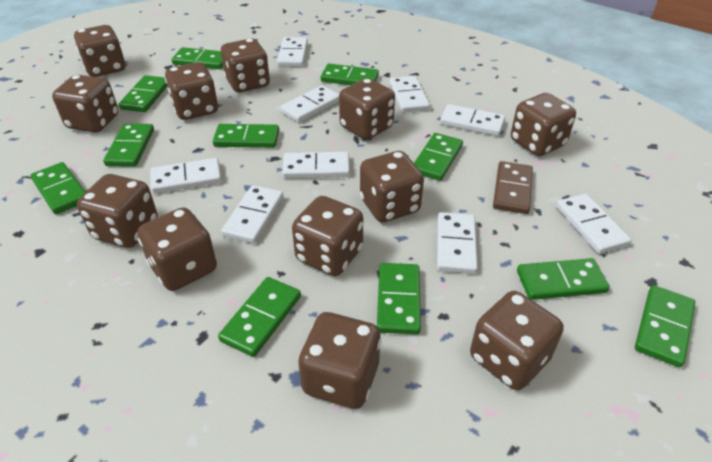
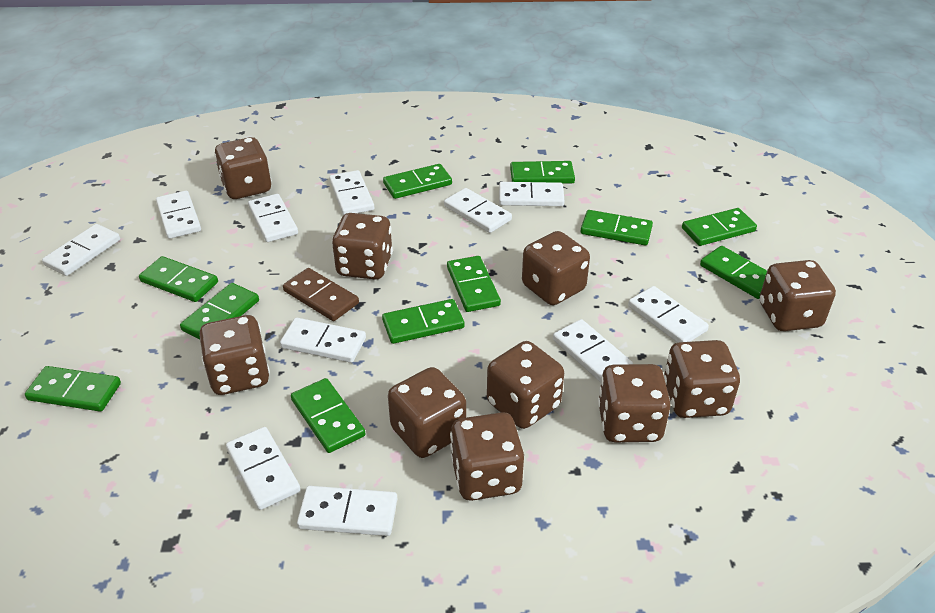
brown dice: [52,75,119,133] [74,25,125,77] [77,174,158,248] [138,207,217,291] [165,62,218,120] [221,38,270,93] [292,196,363,276] [298,312,381,409] [339,78,395,140] [360,151,424,222] [470,291,564,390] [511,93,576,156] = 12 -> [200,315,270,395] [214,137,272,199] [332,213,393,279] [388,367,466,458] [450,412,524,501] [487,341,564,429] [522,231,590,305] [598,364,671,442] [664,340,740,418] [760,260,836,331] = 10
white domino: [151,158,222,194] [221,185,283,243] [277,37,308,67] [280,85,339,123] [282,152,350,178] [390,76,430,113] [437,212,478,274] [440,104,505,136] [556,194,631,254] = 9 -> [42,224,120,276] [156,191,201,239] [226,427,301,510] [248,194,298,242] [280,318,366,363] [297,486,397,536] [329,170,374,215] [444,188,512,233] [499,182,564,206] [553,319,633,383] [628,286,709,343] = 11

